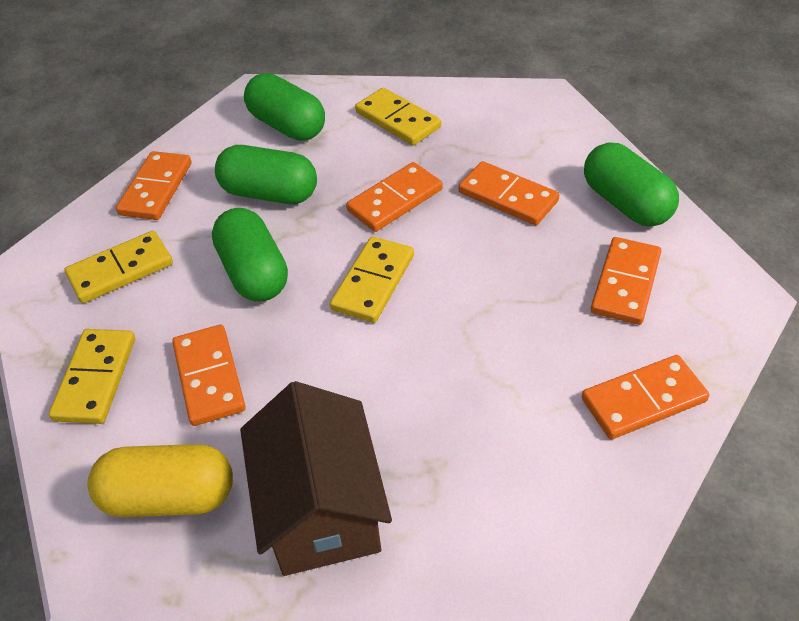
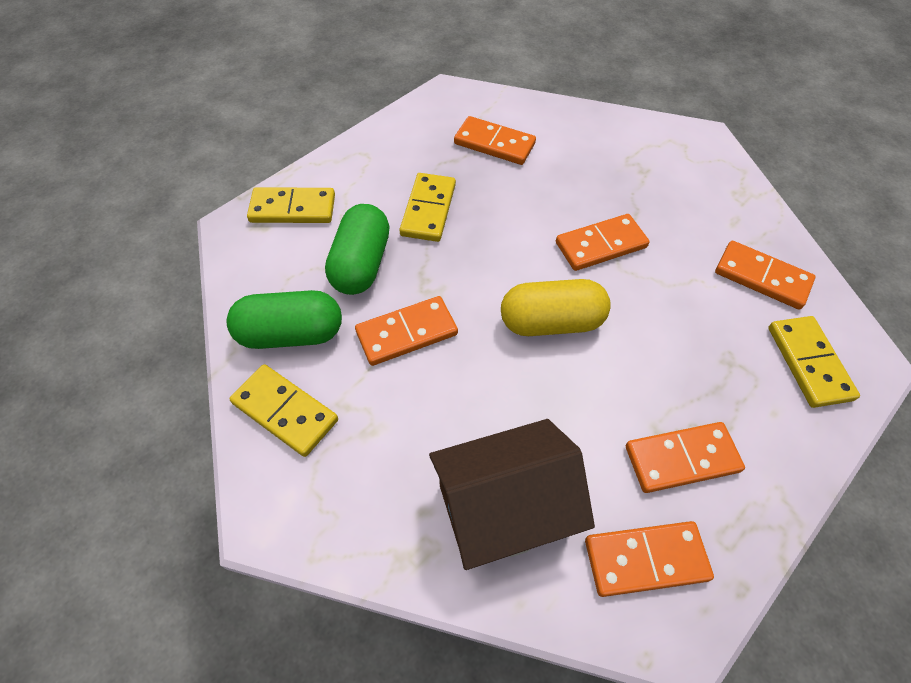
green capsule: [212,208,288,301] [215,145,317,204] [244,73,325,141] [584,143,679,226] = 4 -> [227,290,342,349] [325,204,390,295] = 2

